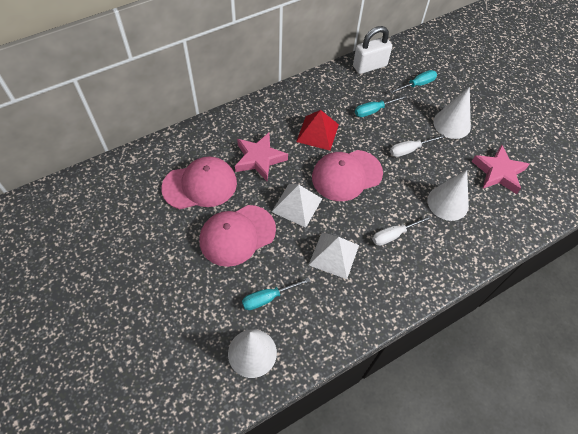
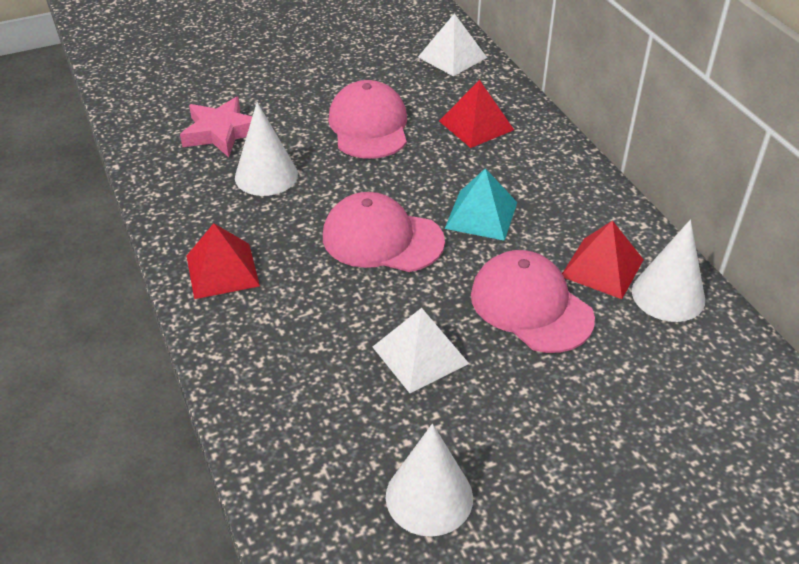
pink star: [235,133,288,181] [472,144,529,194] = 2 -> [180,97,252,157] = 1
red pyramid: [296,110,339,151] = 1 -> [187,223,260,299] [439,80,514,148] [562,220,644,299] = 3
turquoise pyramid: none = 0 -> [445,168,517,241] = 1
turquoise screwdriver: [242,277,310,310] [355,95,407,117] [389,70,437,94] = 3 -> none = 0
white padlock: [353,26,392,74] = 1 -> none = 0
white screwdriver: [372,215,432,246] [390,134,445,157] = 2 -> none = 0

